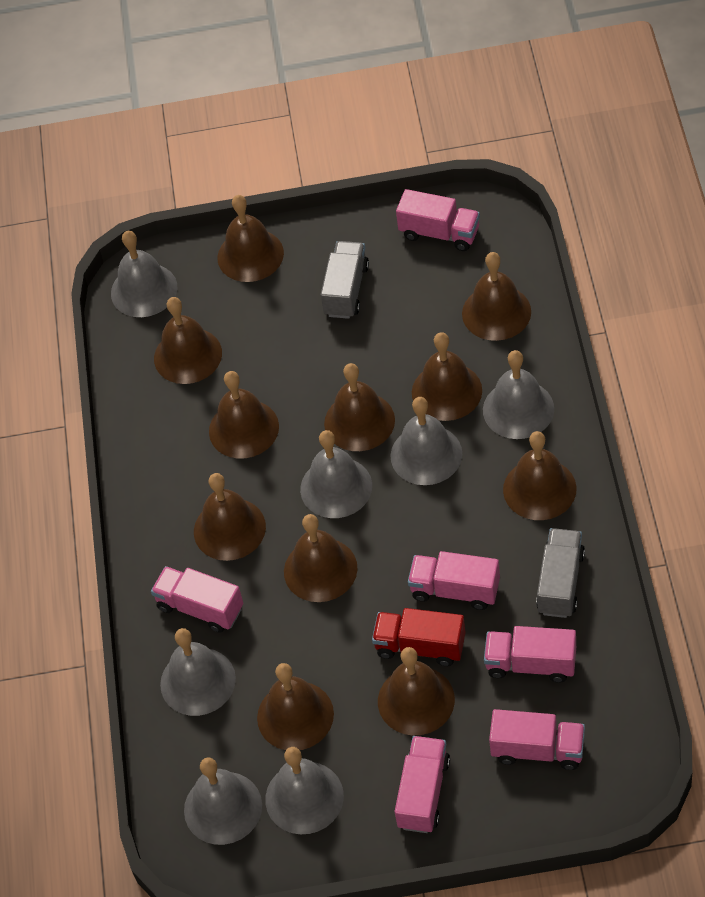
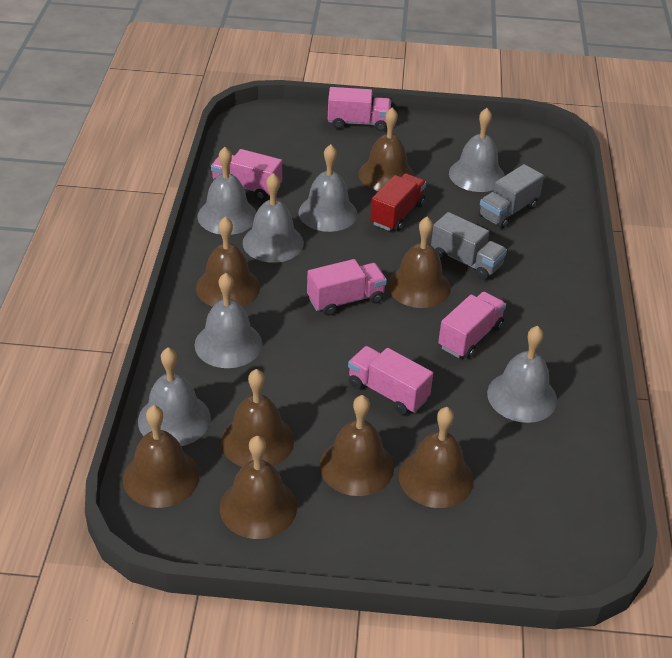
brown bell: [154,297,222,384] [194,473,266,561] [209,371,279,459] [217,195,284,282] [257,663,334,750] [284,514,357,602] [324,363,395,451] [378,647,455,735] [412,332,482,421] [462,252,531,341] [503,431,576,520] = 11 -> [123,405,200,508] [196,217,260,307] [220,436,297,539] [221,369,294,467] [320,395,394,496] [358,108,415,191] [387,217,451,308] [399,407,474,508] = 8
pink truck: [151,566,243,633] [395,736,450,833] [396,189,480,251] [408,551,500,610] [484,626,576,683] [489,709,585,770] = 6 -> [211,149,282,200] [307,259,387,316] [328,87,391,131] [348,346,433,415] [438,292,506,359] = 5

